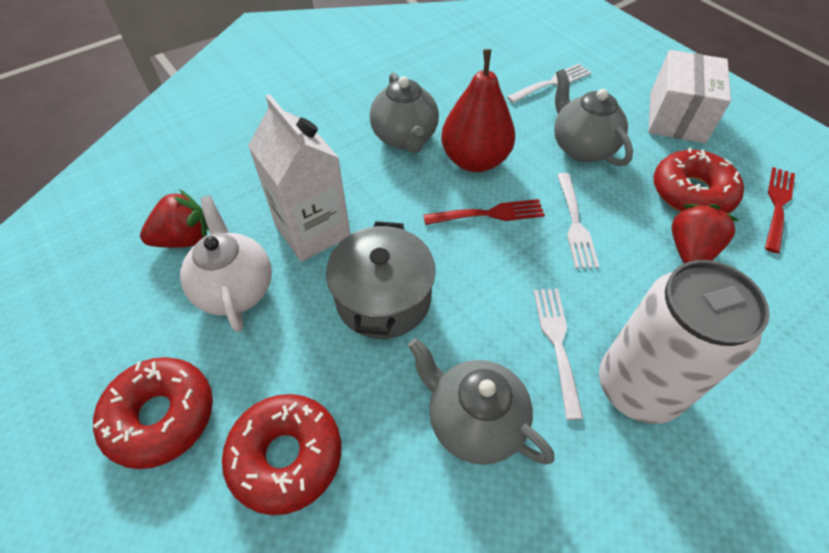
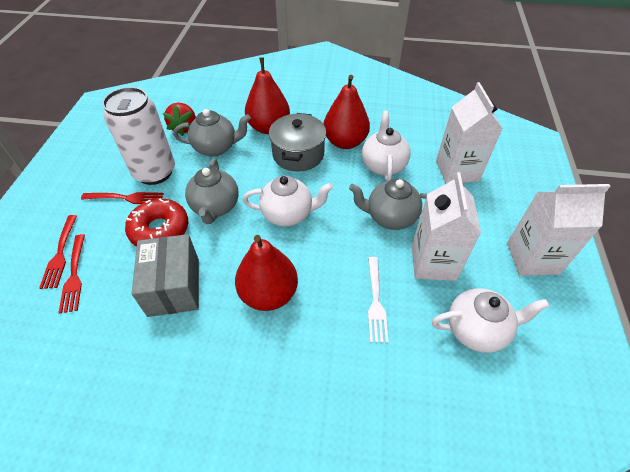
grey box: none = 0 -> [131,234,199,317] = 1
red donut: [93,357,213,469] [222,394,341,515] [653,147,744,214] = 3 -> [125,199,188,247] = 1
red fork: [423,199,545,225] [765,167,795,253] = 2 -> [39,215,77,289] [59,234,85,314] [81,192,164,204] = 3
red pear: [441,49,515,172] = 1 -> [235,235,298,311] [245,57,290,134] [324,75,370,149] = 3
red strawberry: [140,189,209,248] [672,204,738,263] = 2 -> [163,103,196,136] = 1
white box: [648,50,731,143] = 1 -> none = 0
white carton: [248,94,351,262] = 1 -> [412,172,481,281] [436,82,503,184] [507,184,610,276] = 3
white fork: [507,63,591,103] [534,289,583,420] [557,173,599,269] = 3 -> [368,257,388,343] = 1
white teapot: [180,196,272,332] = 1 -> [243,176,333,227] [362,110,411,181] [432,288,549,353] = 3

